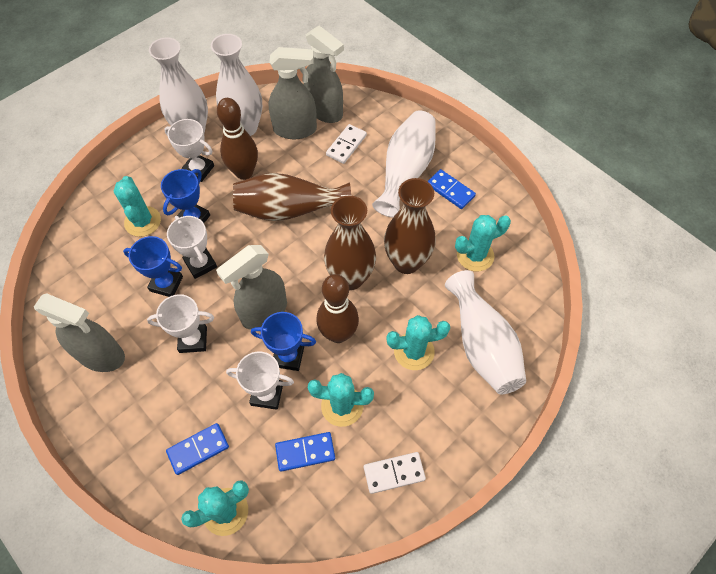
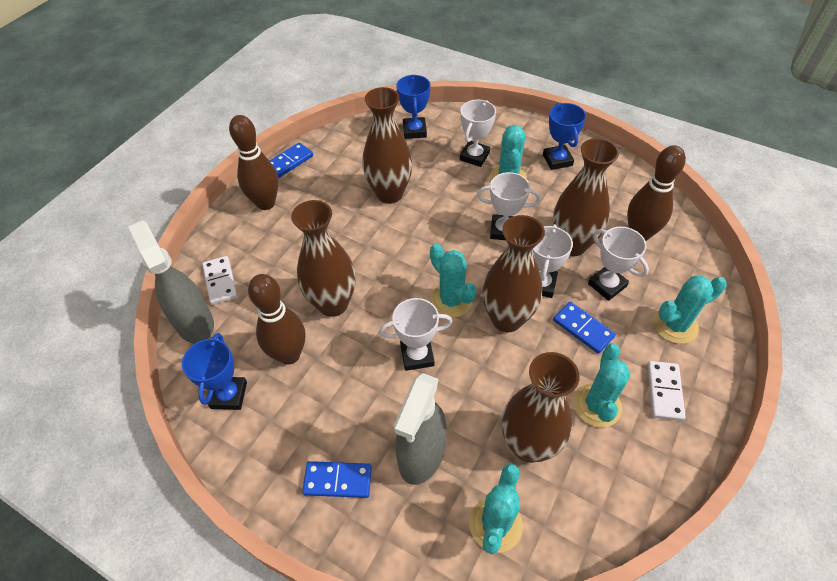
brown bowling pin: [217,98,258,180] [316,274,359,343] = 2 -> [229,115,279,210] [248,274,305,365] [627,145,686,241] = 3
brown vase: [233,173,351,221] [324,196,376,290] [384,178,436,274] = 3 -> [291,200,356,317] [362,87,413,204] [482,215,545,333] [502,352,580,463] [553,138,619,256] = 5
grey spray bottle: [34,293,125,372] [216,245,287,330] [268,47,317,139] [304,25,344,123] = 4 -> [128,221,214,344] [394,373,447,485] = 2
white trophy: [147,294,214,353] [164,119,214,182] [167,216,217,279] [226,351,294,410] = 4 -> [379,298,452,371] [460,99,496,167] [477,172,541,240] [533,224,573,298] [588,227,649,301] = 5
white vase: [149,37,208,133] [211,34,262,136] [372,110,436,217] [445,270,526,394] = 4 -> none = 0

